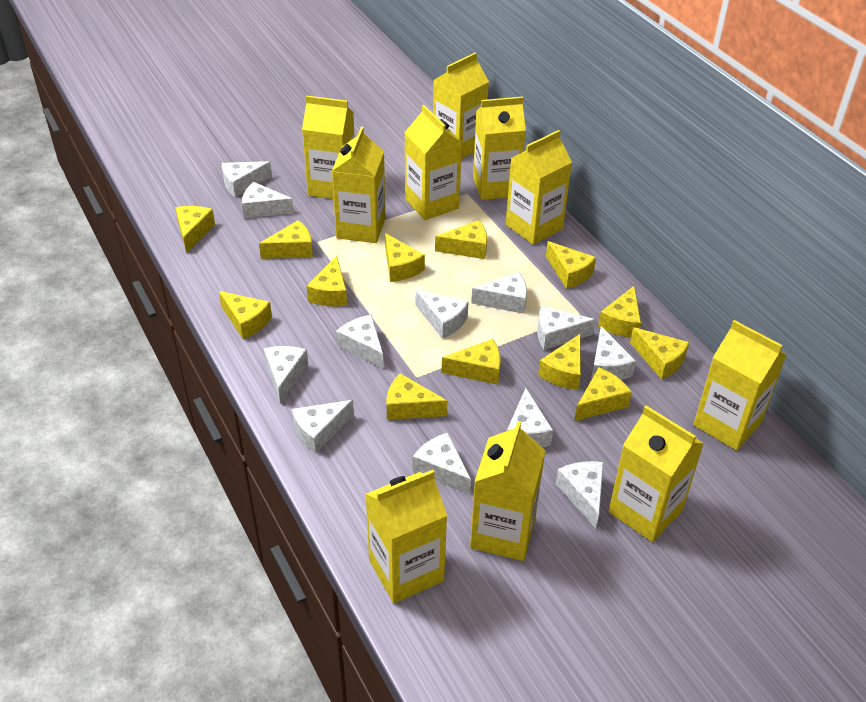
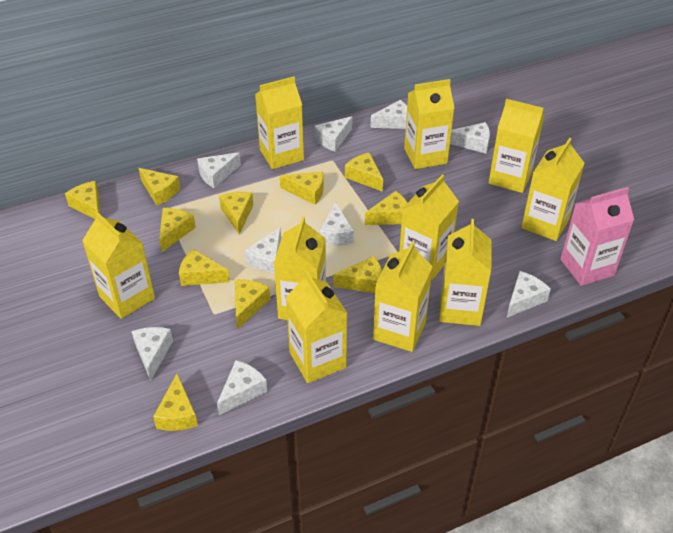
pink carton: none = 0 -> [560,187,634,286] = 1
white cheese: [222,161,272,197] [242,182,294,219] [264,346,308,404] [292,400,354,453] [336,315,383,368] [413,433,471,494] [416,290,468,339] [471,272,527,314] [507,388,553,447] [537,306,596,350] [556,461,604,528] [591,326,636,380] = 12 -> [131,327,173,381] [197,152,241,188] [217,360,267,415] [244,227,281,273] [314,116,352,152] [319,202,354,246] [370,100,407,129] [450,122,490,154] [506,271,551,318] = 9
yellow cheese: [175,206,215,253] [219,291,272,339] [259,220,313,259] [307,256,347,306] [385,233,425,282] [387,373,447,420] [435,220,487,259] [442,339,501,385] [538,334,581,390] [546,241,596,289] [574,367,632,421] [598,286,641,338] [630,327,689,380] = 13 -> [65,181,101,219] [138,168,180,206] [153,374,198,431] [159,208,196,252] [179,249,230,286] [219,192,253,235] [235,280,270,329] [280,171,324,205] [333,256,382,293] [345,152,383,192] [365,191,408,225] = 11

